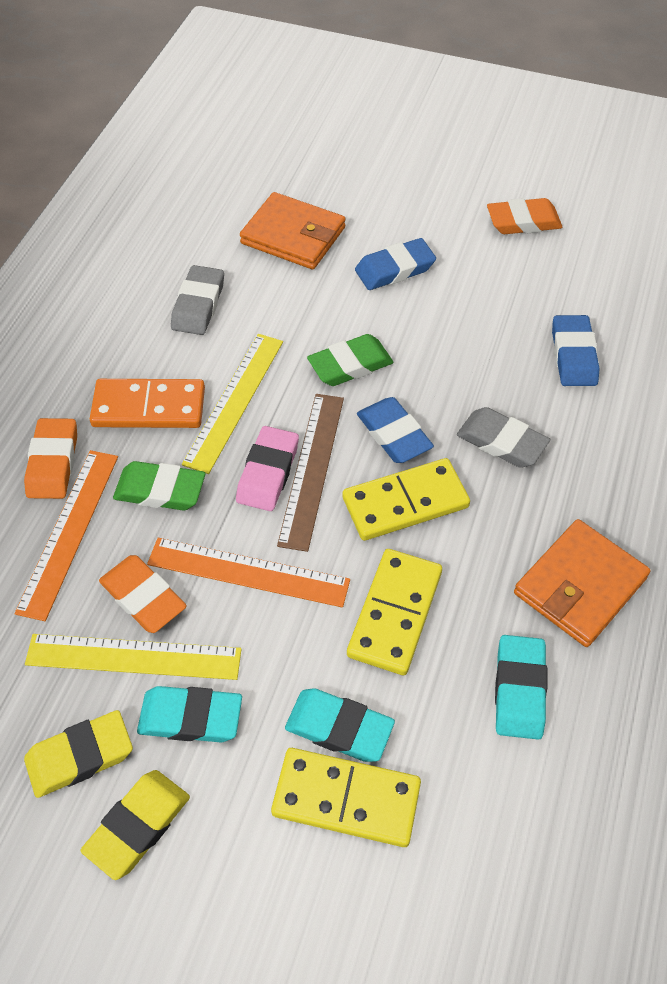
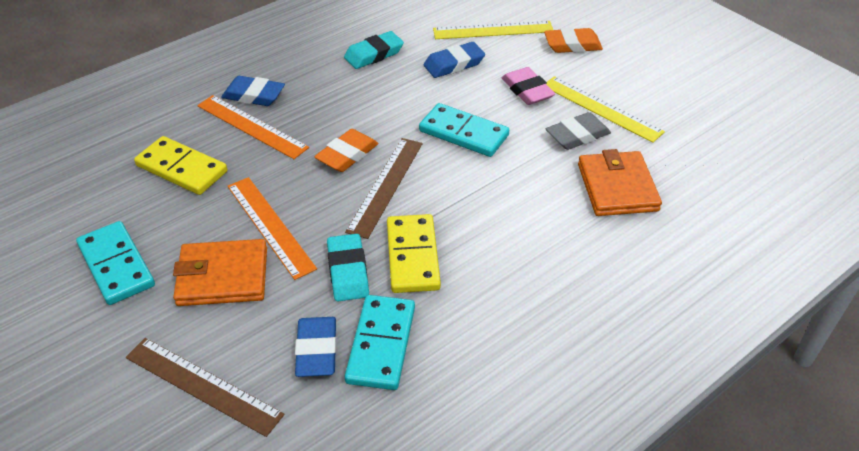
brown ruler: [277,394,344,552] = 1 -> [126,338,285,437] [345,138,423,239] = 2
green eraser: [113,461,205,511] [307,334,394,386] = 2 -> none = 0
grey eraser: [171,265,224,335] [457,407,550,468] = 2 -> [546,112,611,150] = 1
orange domino: [90,379,205,428] = 1 -> none = 0
orange eraser: [24,418,77,499] [99,555,187,633] [487,198,562,234] = 3 -> [314,129,378,172] [544,28,603,53] = 2
turquoise domino: none = 0 -> [76,221,155,305] [345,295,415,390] [419,103,509,157] = 3
turquoise eraser: [137,686,242,742] [285,688,395,762] [495,635,548,740] = 3 -> [327,234,369,301] [344,31,404,69] = 2
yellow domino: [271,748,421,847] [343,458,470,541] [347,549,442,675] = 3 -> [134,136,227,195] [387,214,441,293] = 2
yellow eraser: [24,710,133,798] [81,770,190,880] = 2 -> none = 0

